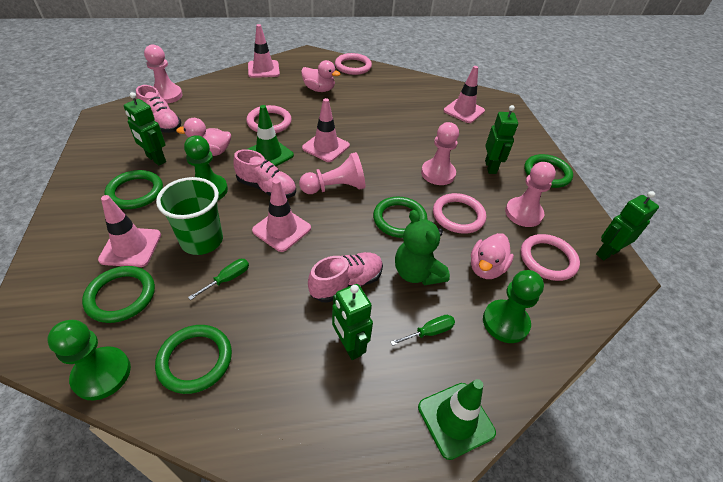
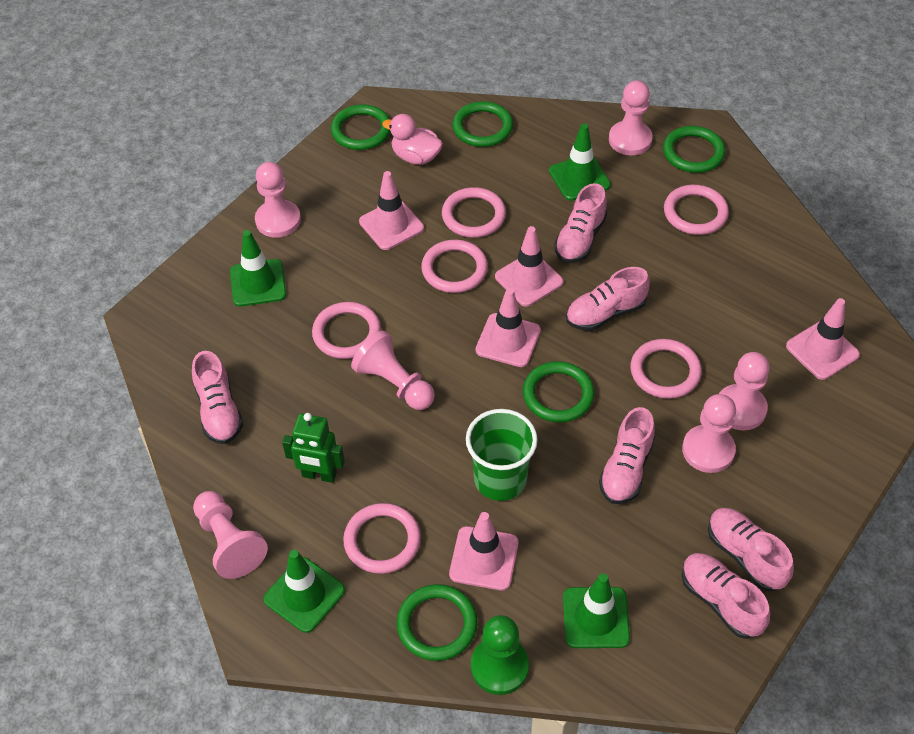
green pawn: [47,320,131,400] [184,135,228,201] [483,270,544,343] = 3 -> [471,615,529,695] = 1
green robot: [124,92,166,166] [332,284,373,360] [485,105,518,174] [596,191,659,260] = 4 -> [282,413,345,483] = 1
green screwdriver: [188,259,249,300] [391,315,455,346] = 2 -> none = 0
green teddy bear: [395,210,450,286] = 1 -> none = 0
green traffic cone: [247,105,294,166] [418,379,496,460] = 2 -> [230,230,286,307] [263,550,345,633] [549,123,611,201] [563,573,630,648] = 4
pink duck: [176,118,231,156] [301,60,341,92] [471,233,514,279] = 3 -> [382,114,443,165] = 1
pink pawn: [144,44,182,104] [299,152,365,194] [421,122,459,185] [505,162,556,227] = 4 -> [193,491,268,579] [255,162,301,238] [351,331,435,410] [609,80,653,155] [682,394,736,473] [719,352,770,431] = 6
pink ring: [246,105,292,133] [335,53,372,75] [433,193,486,234] [521,234,580,281] = 4 -> [312,302,381,359] [343,503,421,574] [421,240,488,293] [442,187,506,238] [630,339,702,399] [664,185,729,235] = 6
pink shoe: [136,85,181,133] [233,149,296,198] [308,252,383,303] = 3 -> [192,351,243,444] [554,183,607,263] [566,267,650,331] [599,407,655,504] [682,553,770,639] [708,508,794,592] = 6

